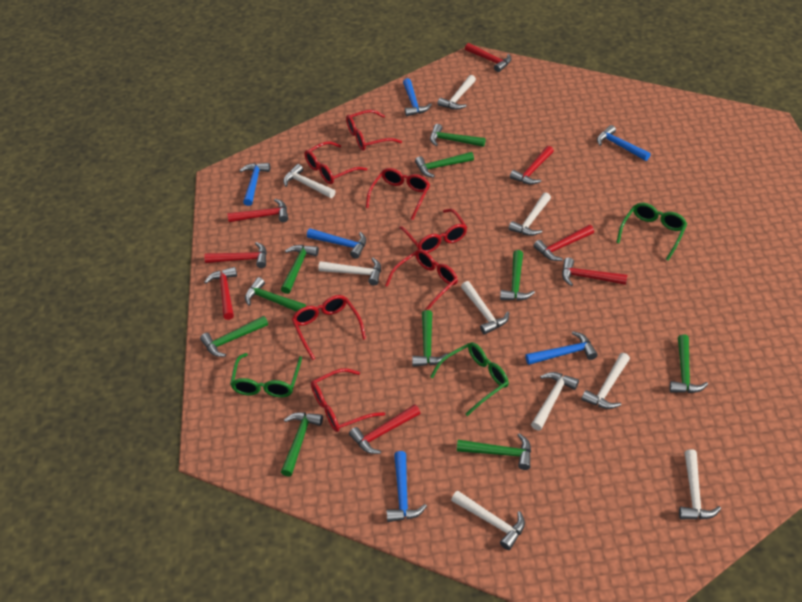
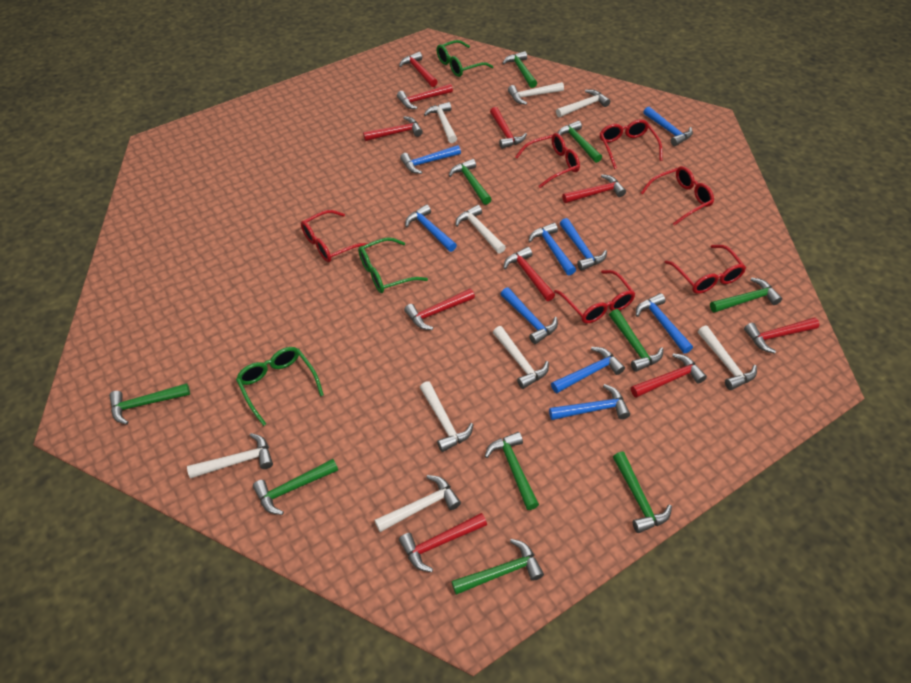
blue hammer: [239,163,270,206] [307,228,366,259] [387,451,427,522] [403,78,432,116] [525,331,598,365] [597,125,651,161] = 6 -> [400,145,461,174] [405,204,457,252] [501,287,558,344] [528,223,576,275] [549,384,630,420] [551,347,625,393] [560,218,607,271] [636,293,693,354] [643,107,693,146] = 9
red glasses: [292,295,366,360] [304,141,367,184] [311,368,385,432] [346,110,402,151] [366,168,430,220] [385,249,458,310] [399,209,467,253] = 7 -> [301,210,371,262] [515,133,580,188] [554,270,636,324] [600,119,662,169] [641,166,714,226] [664,245,746,294] = 6
red hammer: [204,242,267,268] [204,267,237,320] [227,199,288,222] [349,404,420,454] [465,43,511,72] [510,146,554,185] [534,225,594,261] [562,257,627,286] = 8 -> [363,116,423,141] [397,84,453,109] [399,52,438,87] [399,513,487,572] [404,288,475,330] [490,107,527,149] [504,247,555,301] [562,174,626,203] [631,354,707,398] [744,317,820,354] = 10

